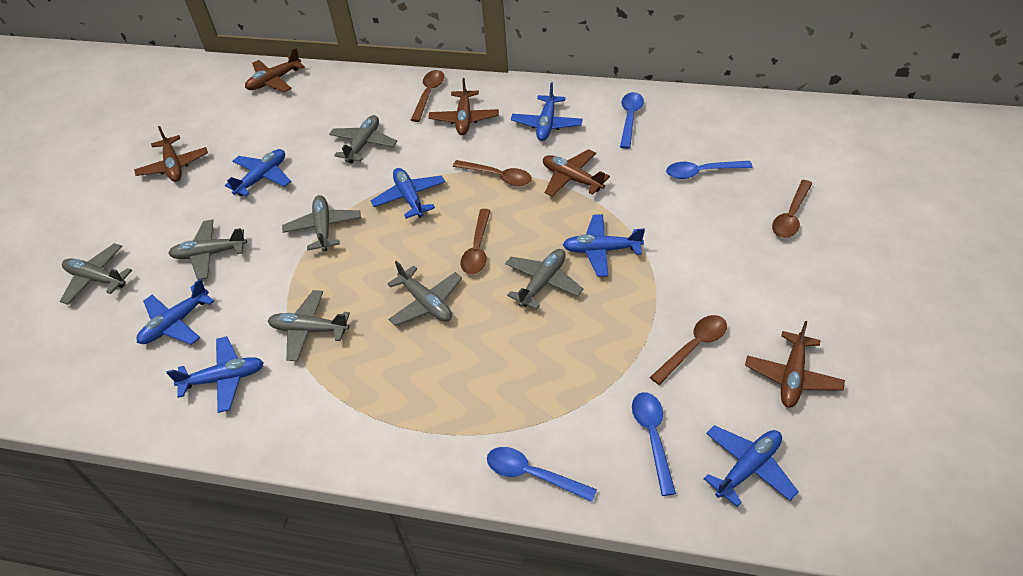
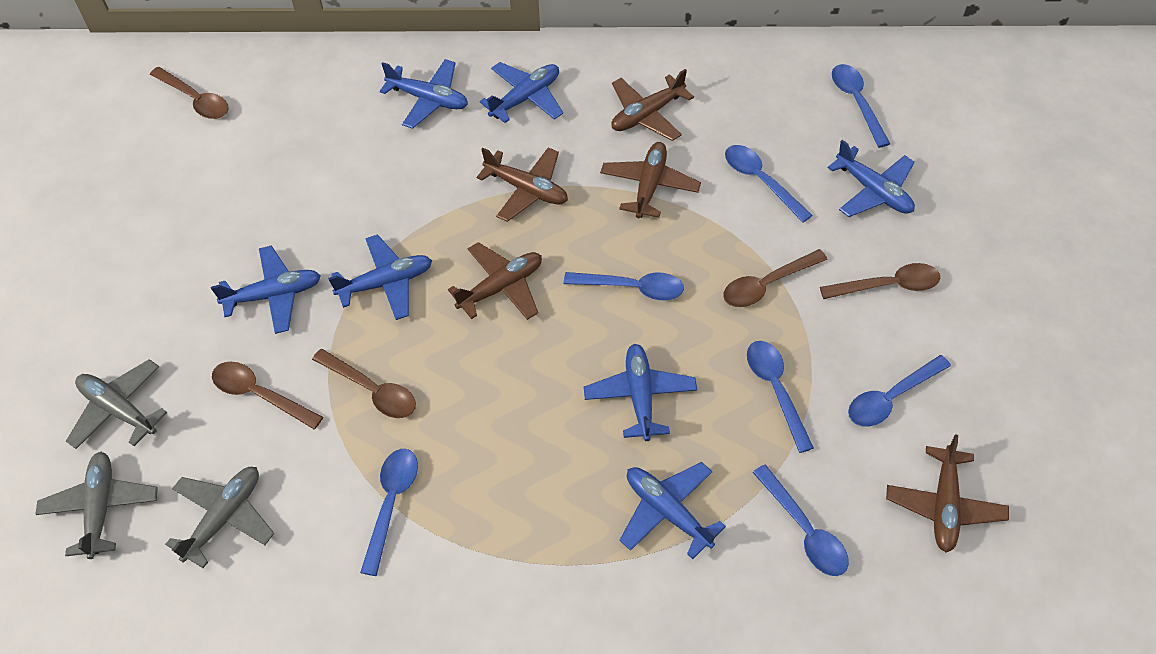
blue spoon: [487,447,597,502] [620,92,644,149] [632,392,676,496] [666,161,753,179] = 4 -> [360,449,418,576] [564,272,684,300] [725,145,813,223] [747,341,814,453] [752,465,849,576] [832,64,890,148] [848,355,951,427] = 7
grey plane: [60,243,132,305] [168,220,247,280] [268,290,350,361] [282,195,361,251] [329,115,397,163] [387,261,462,326] [505,249,583,310] = 7 -> [35,452,158,559] [66,359,167,449] [165,467,274,568] = 3

